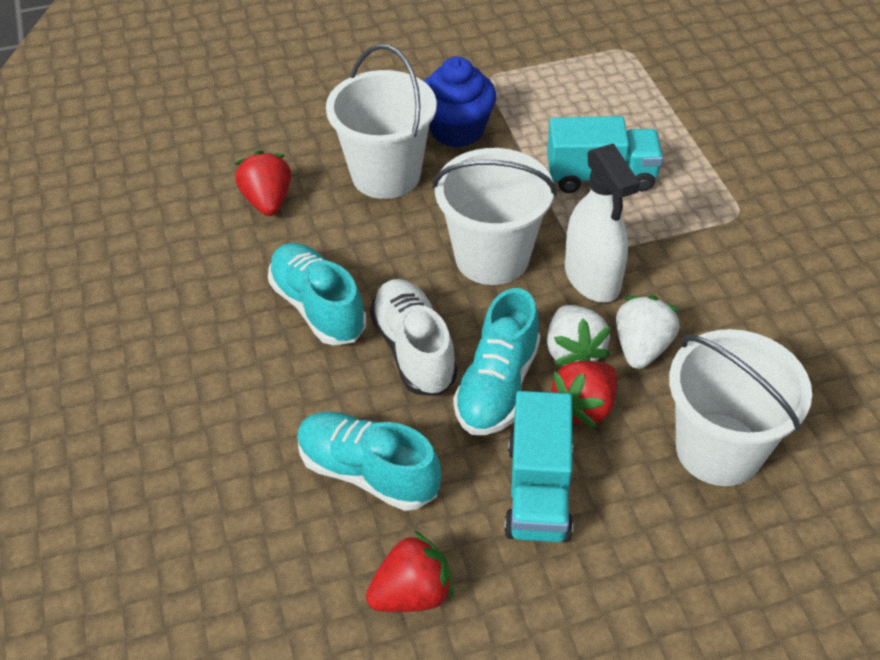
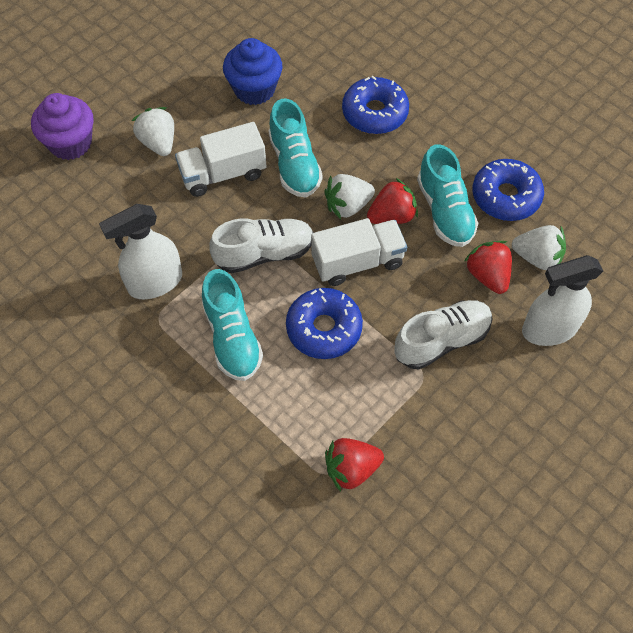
blue donut: none = 0 -> [286,288,363,359] [342,76,409,134] [472,159,544,221] = 3
purple cupcake: none = 0 -> [31,93,94,160] = 1
turquoise truck: [504,391,573,542] [547,116,663,193] = 2 -> none = 0
white bucket: [326,44,437,199] [433,148,557,285] [669,329,812,486] = 3 -> none = 0
white shoe: [370,279,458,396] = 1 -> [209,219,314,273] [395,300,493,369] = 2
white spray bottle: [565,143,640,303] = 1 -> [99,204,182,299] [522,255,603,346] = 2
white strawberry: [547,305,611,366] [616,295,680,369] = 2 -> [132,107,174,156] [324,174,375,219] [512,225,566,270] = 3
white truck: none = 0 -> [175,122,267,197] [311,218,407,286] = 2

